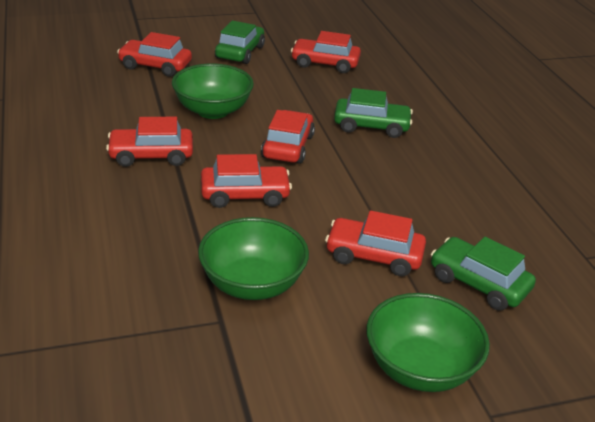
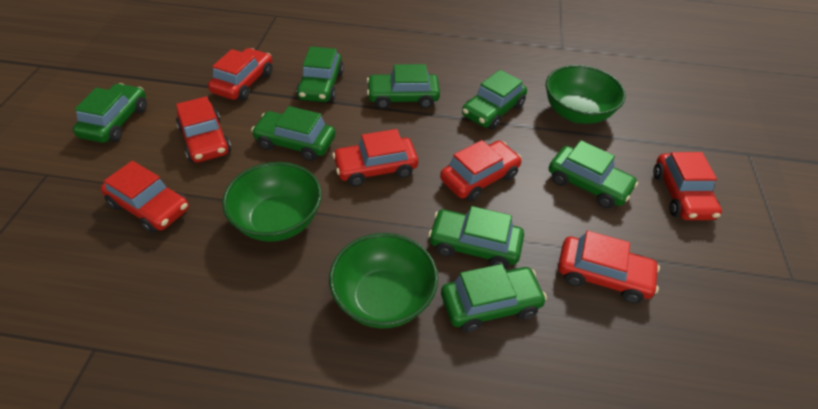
green car: [215,21,265,64] [334,88,413,138] [431,237,536,310] = 3 -> [73,83,147,143] [251,106,336,161] [296,47,344,102] [367,64,440,109] [428,206,524,269] [441,264,547,333] [462,70,527,130] [549,140,638,209] = 8
red car: [106,117,193,167] [117,32,192,77] [201,154,292,208] [261,110,315,164] [291,31,361,73] [325,211,426,276] = 6 -> [101,161,189,233] [176,96,231,163] [208,48,272,101] [332,129,418,187] [440,140,522,201] [558,230,660,303] [653,152,722,220] = 7

